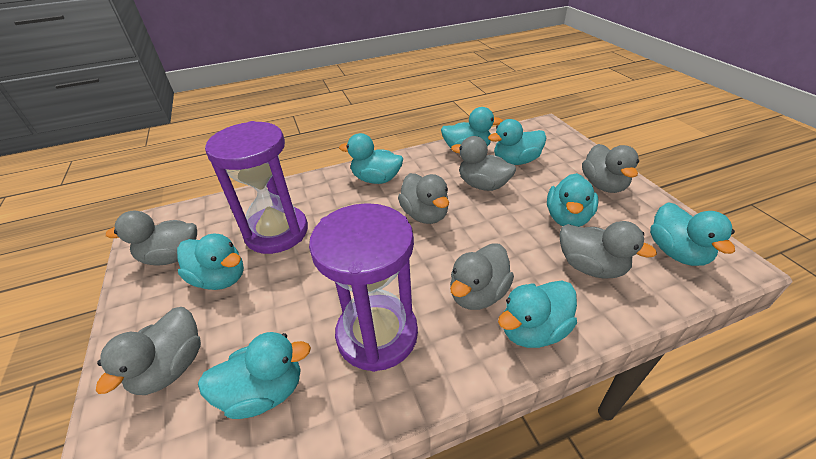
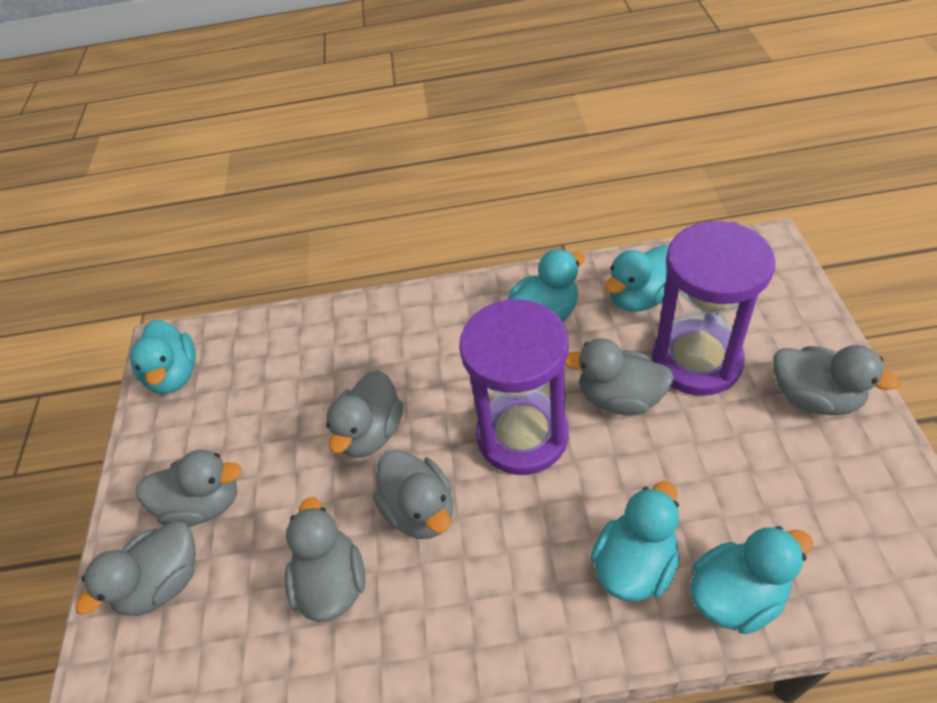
turquoise duck: [177,234,244,290] [198,332,311,419] [339,133,403,184] [441,107,503,148] [488,119,546,165] [498,280,577,348] [547,173,599,227] [650,202,735,266] = 8 -> [130,320,196,394] [508,249,585,322] [590,481,680,601] [605,245,669,312] [690,526,813,634] = 5

